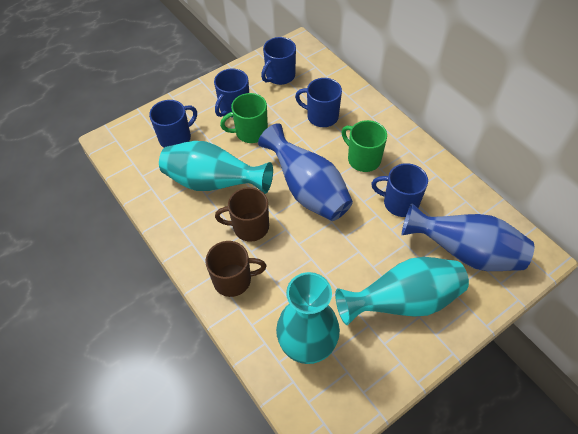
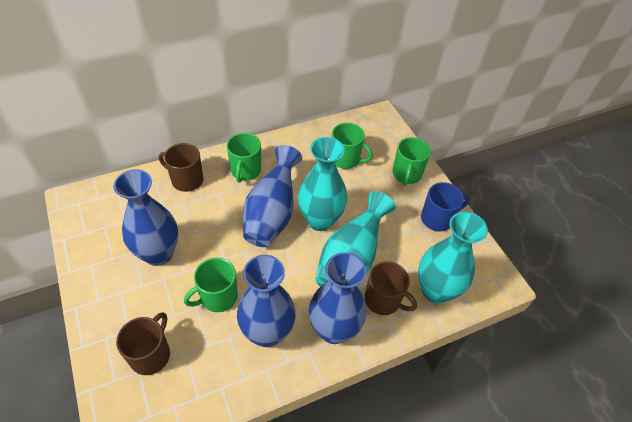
blue mug: [149,100,197,148] [214,69,249,118] [261,37,296,85] [295,78,342,127] [371,163,428,217] = 5 -> [421,182,470,232] = 1
blue vase: [258,123,353,221] [402,203,534,271] = 2 -> [113,169,178,266] [237,255,296,347] [243,145,302,247] [309,252,367,344] = 4
brown mug: [205,241,266,297] [215,187,269,242] = 2 -> [116,312,170,375] [159,143,203,192] [365,261,417,315] = 3
green mug: [220,93,268,143] [342,120,387,172] = 2 -> [184,258,238,312] [227,133,261,183] [332,123,373,169] [392,137,431,186] = 4

